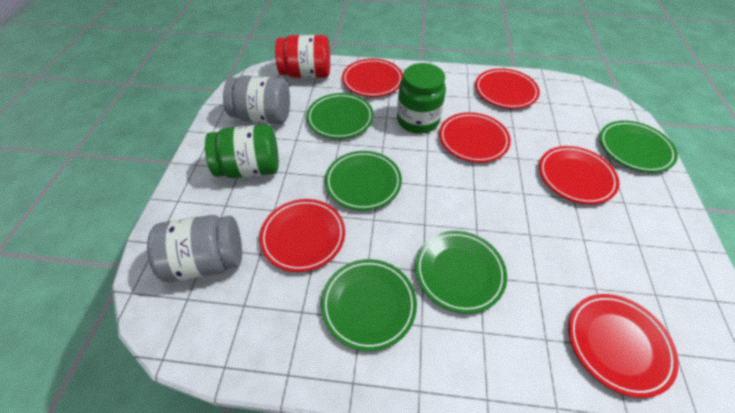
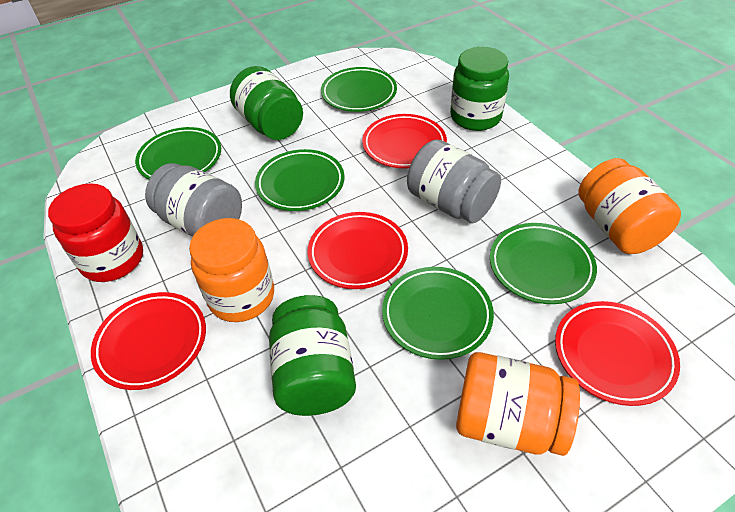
green jar: [205,124,279,178] [397,63,446,134] = 2 -> [230,66,303,140] [269,295,356,416] [450,47,509,131] = 3
orange jar: none = 0 -> [189,218,274,322] [456,352,580,456] [579,158,681,254] = 3
red plate: [259,199,345,272] [342,59,403,97] [439,112,511,163] [475,68,540,109] [539,146,619,204] [568,294,679,398] = 6 -> [91,292,206,390] [308,212,408,289] [362,114,447,168] [555,301,680,406] = 4

